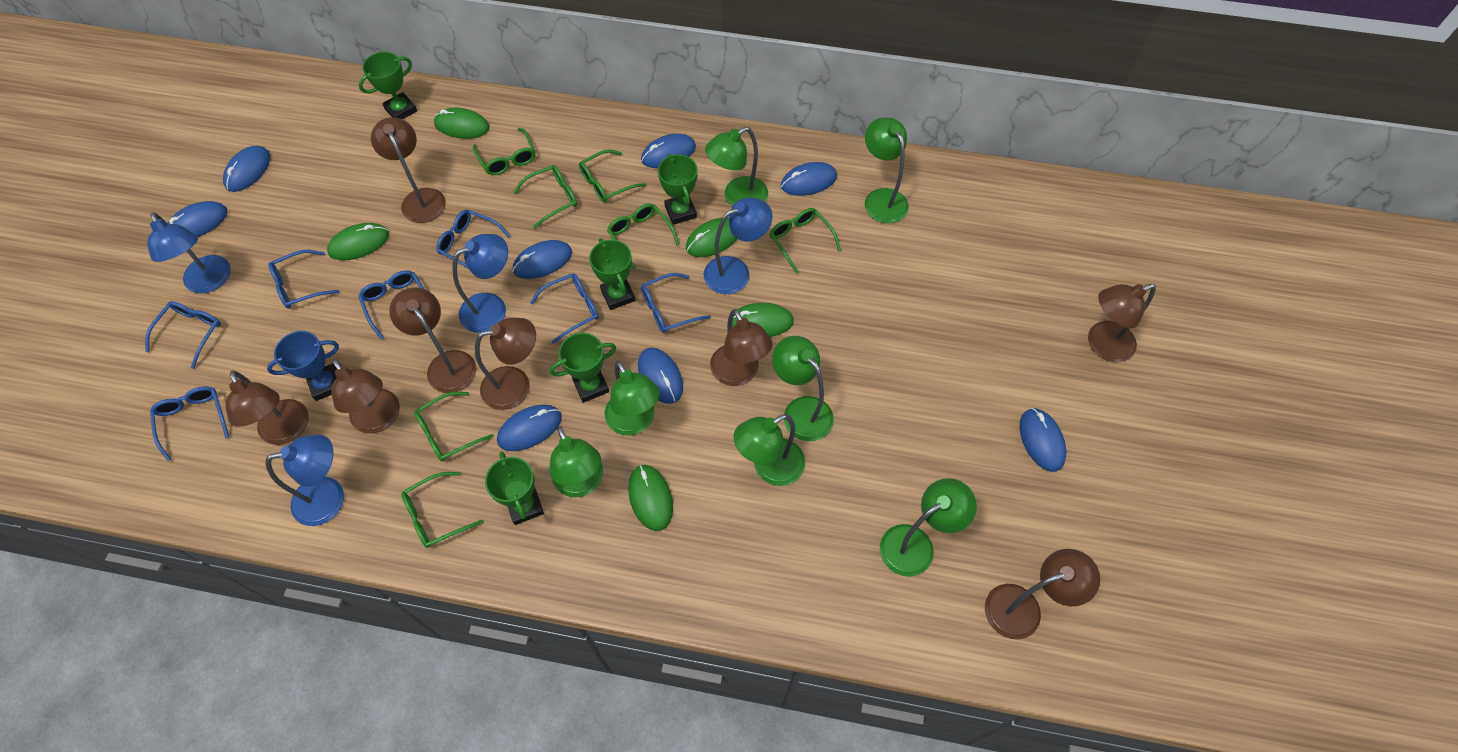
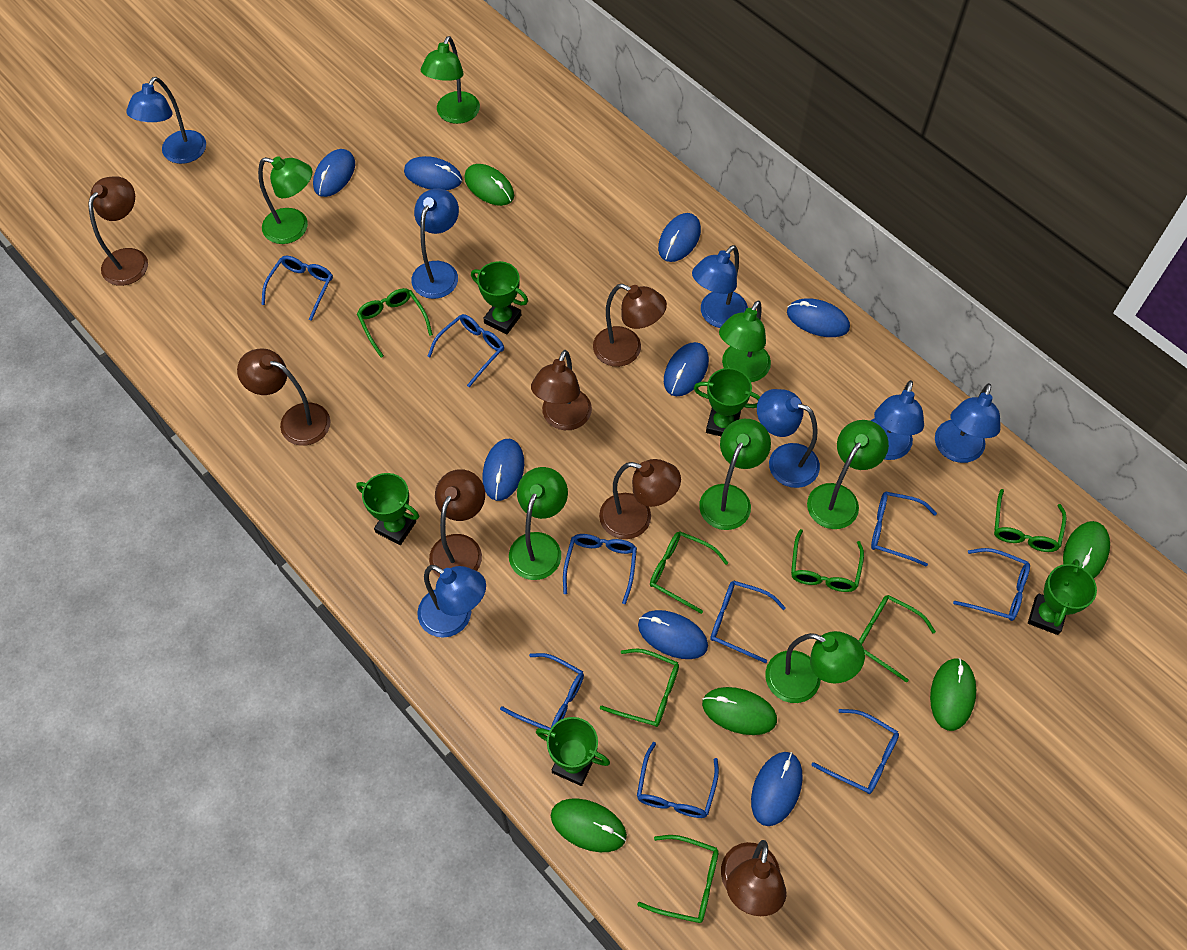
blue glasses: [145,301,221,369] [150,387,229,461] [268,250,340,309] [358,270,424,340] [436,210,510,268] [530,273,599,344] [641,273,711,333] = 7 -> [261,256,333,321] [427,314,504,387] [500,653,584,730] [563,534,637,604] [637,742,719,818] [710,581,786,663] [812,709,899,794] [871,491,937,567] [953,548,1030,621] = 9
blue lamp: [147,212,231,293] [265,434,344,526] [452,234,508,333] [704,198,772,294] = 4 -> [126,77,206,164] [411,189,459,299] [417,565,486,638] [692,245,748,328] [757,389,820,488] [871,380,924,460] [935,383,1001,463] = 7
blue trophy: [267,331,339,401] = 1 -> none = 0
brown lamp: [226,371,309,445] [331,359,400,433] [371,118,446,223] [389,287,476,393] [475,318,536,410] [710,309,772,386] [985,549,1100,640] [1088,284,1156,362] = 8 -> [88,176,148,286] [237,349,331,446] [429,469,485,577] [531,350,592,430] [593,284,667,367] [599,459,681,539] [721,840,787,916] = 7

